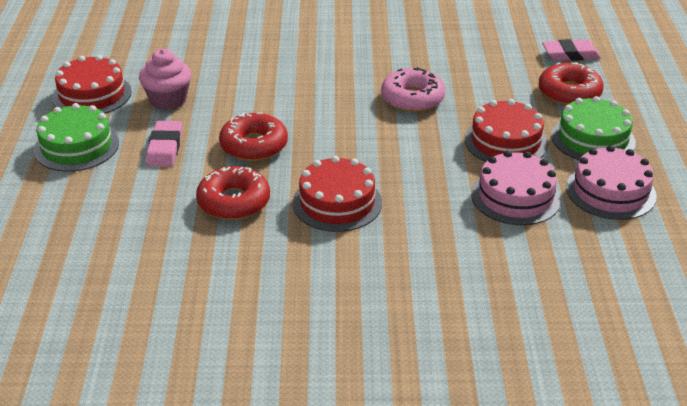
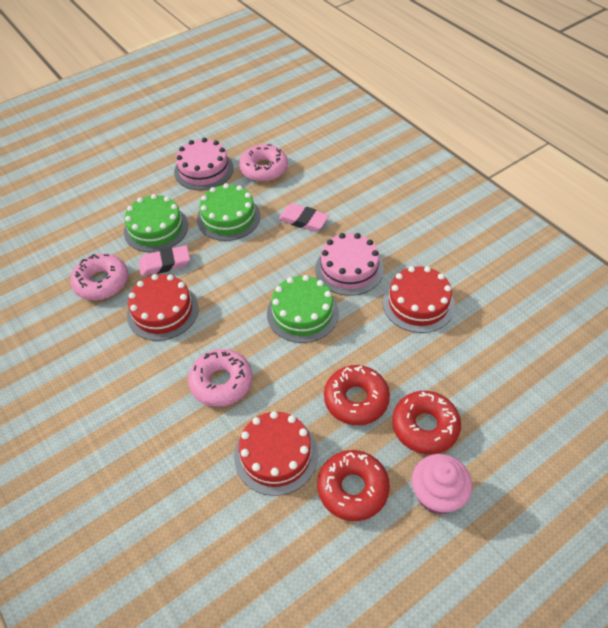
green cake: [34,103,119,172] [551,96,636,160] = 2 -> [124,194,188,252] [197,183,260,241] [267,275,339,343] = 3
pink donut: [381,67,445,112] = 1 -> [70,254,128,300] [188,349,252,407] [239,144,288,182] = 3

